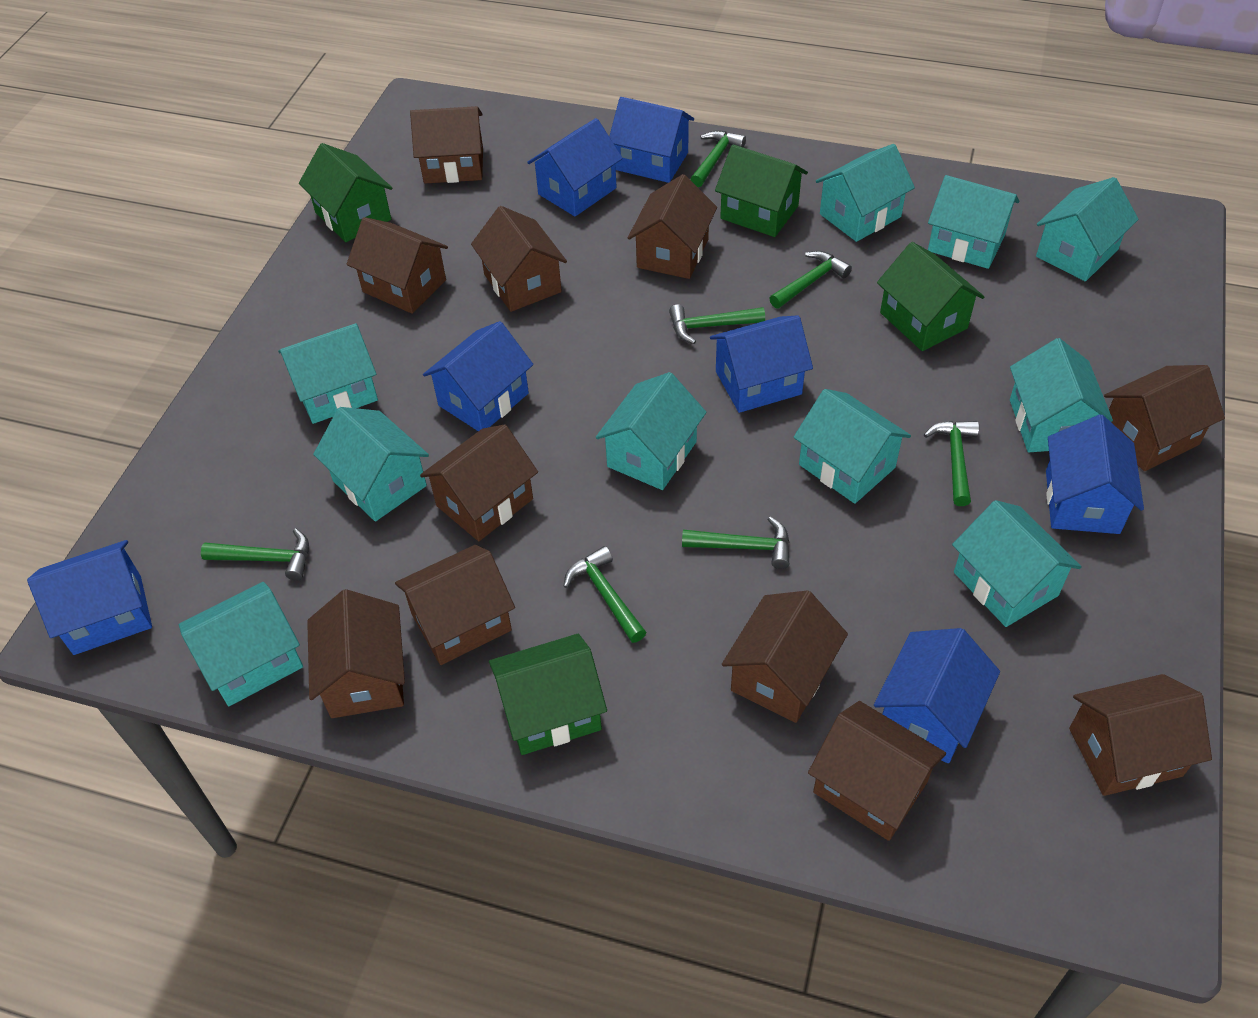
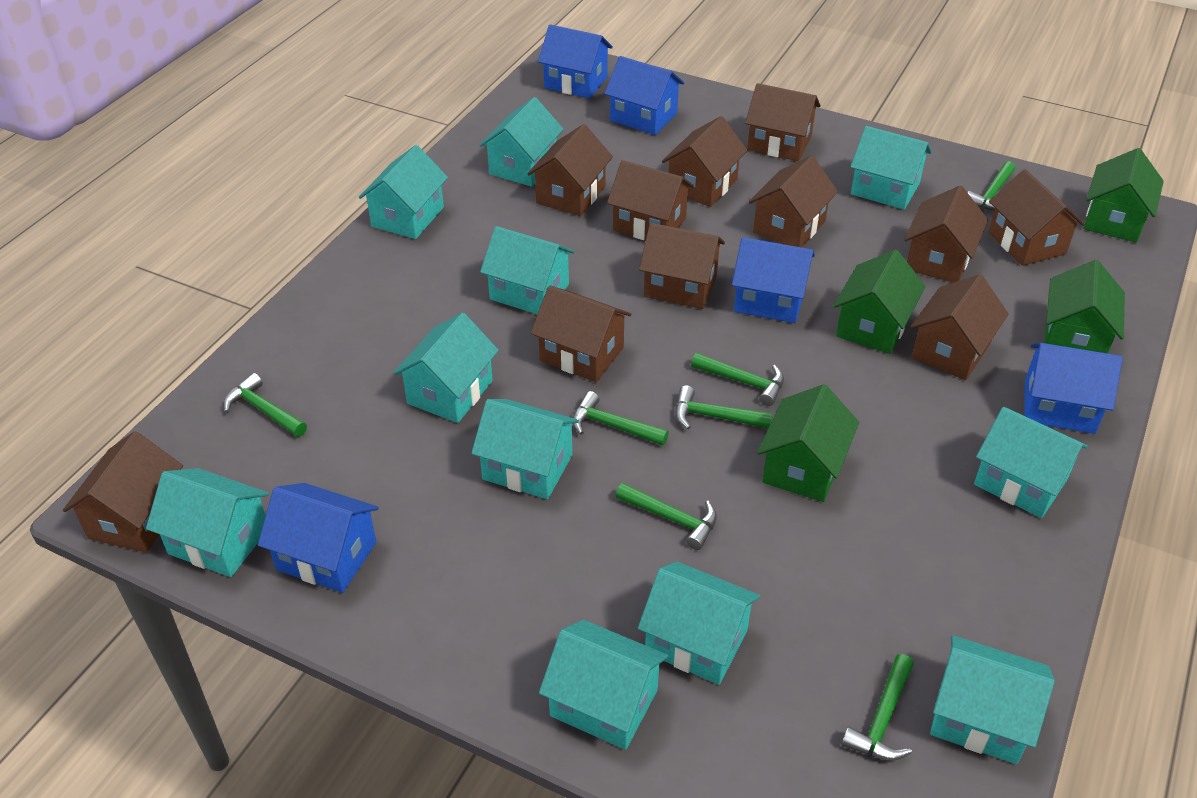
blue house: [27,540,152,655] [423,321,533,431] [527,118,623,216] [609,97,694,183] [710,315,813,413] [874,628,1000,763] [1046,415,1144,534] = 7 -> [258,483,379,593] [538,24,613,99] [604,56,684,135] [732,237,815,323] [1024,343,1123,434] = 5
turquoise house: [179,582,303,706] [278,323,378,424] [313,407,429,521] [596,372,707,490] [794,389,911,504] [816,144,915,242] [928,175,1019,269] [952,500,1082,627] [1010,338,1113,452] [1036,177,1139,281] = 10 -> [146,468,269,577] [359,145,448,239] [393,313,499,423] [471,399,579,499] [480,97,563,187] [480,226,575,314] [539,620,668,750] [638,562,760,685] [850,126,932,210] [930,635,1055,764] [974,407,1088,518] = 11

